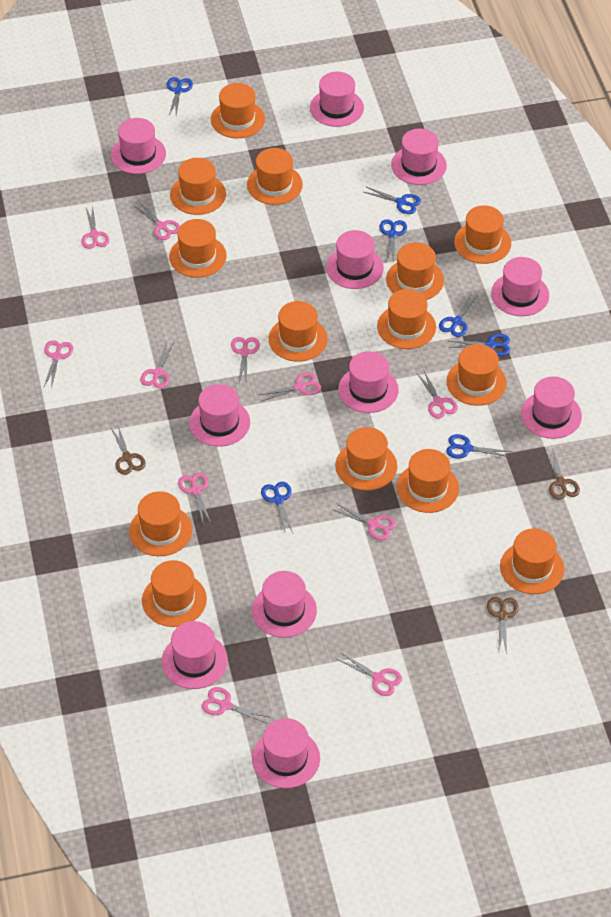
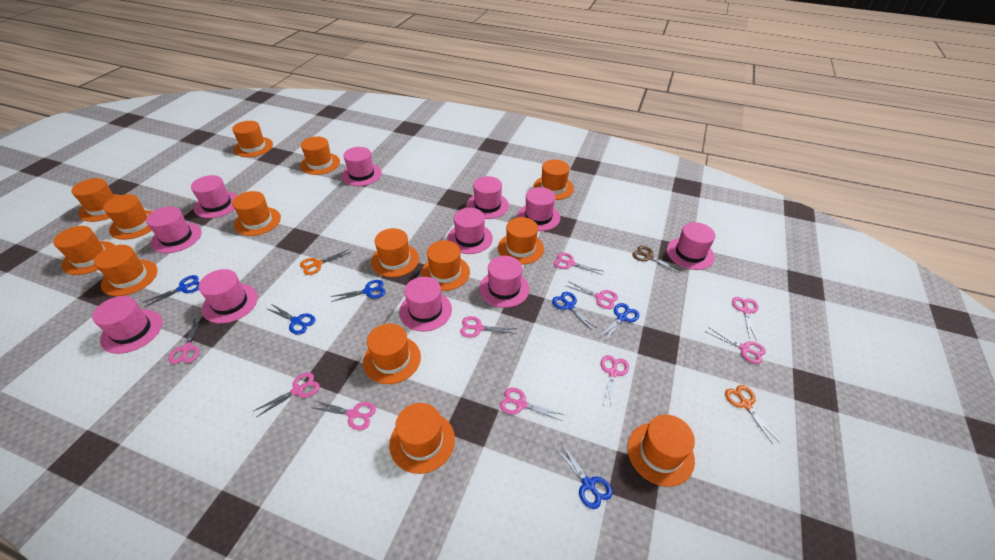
blue scissors: [167,77,193,116] [261,482,293,533] [364,187,421,214] [379,219,407,264] [439,293,479,337] [446,434,511,459] [448,333,510,356] = 7 -> [142,275,200,307] [267,304,316,335] [330,280,386,302] [552,292,597,330] [555,443,612,509] [599,303,639,341] = 6
brown scissors: [111,426,146,475] [487,597,519,654] [545,447,580,500] = 3 -> [632,246,682,273] = 1
orange scissors: none = 0 -> [300,249,351,275] [725,385,779,444] = 2
pink scissors: [44,340,73,388] [81,206,109,249] [134,203,180,240] [140,342,174,389] [178,472,211,523] [202,687,271,724] [231,337,260,385] [260,372,321,401] [332,503,396,540] [337,653,402,696] [417,371,458,419] = 11 -> [168,317,202,364] [254,372,320,417] [313,400,376,430] [460,316,517,338] [500,387,565,421] [554,253,603,275] [567,281,618,309] [601,355,629,408] [706,327,766,364] [732,297,758,341] = 10

